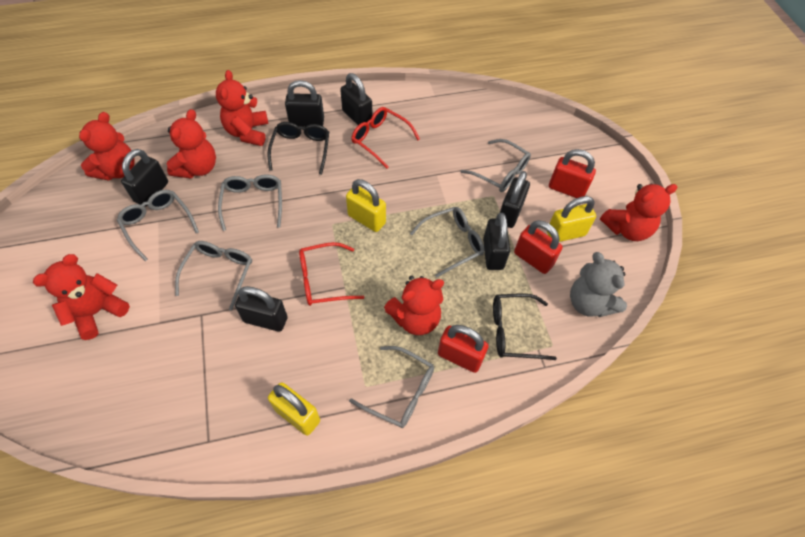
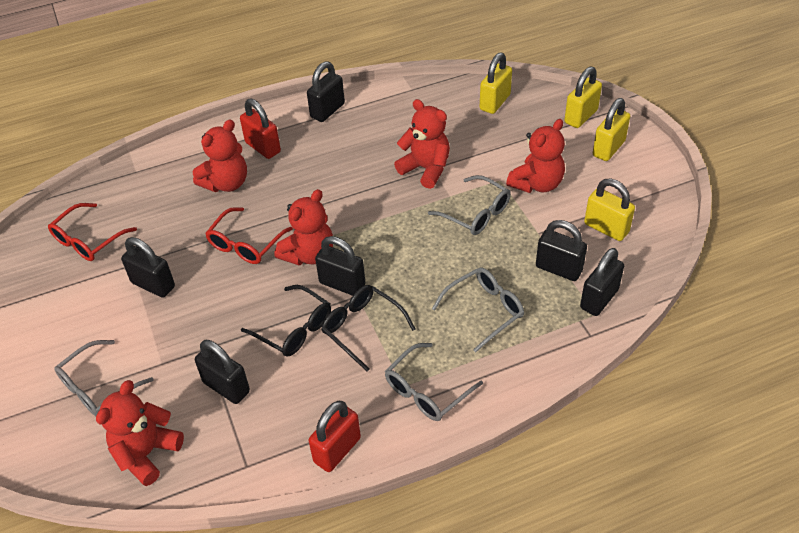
grey glasses: [117,190,199,261] [175,241,252,310] [218,175,282,231] [349,346,434,428] [410,207,484,277] [460,139,531,192] = 6 -> [54,340,153,416] [385,343,483,421] [428,175,511,235] [432,268,524,352] = 4
grey teddy bear: [570,252,627,317] = 1 -> none = 0
red padlock: [438,325,489,373] [514,220,563,274] [549,149,596,198] = 3 -> [240,99,281,159] [309,401,361,472] = 2
red teddy bear: [33,254,130,340] [79,112,135,181] [167,109,216,178] [216,70,268,146] [384,276,444,335] [600,184,677,241] = 6 -> [96,380,184,486] [193,119,247,192] [275,189,333,266] [394,99,450,189] [506,119,565,193] = 5
yellow padlock: [268,383,320,435] [346,179,386,232] [547,196,596,242] = 3 -> [480,52,512,114] [564,67,602,128] [584,179,635,241] [593,98,630,161] = 4

